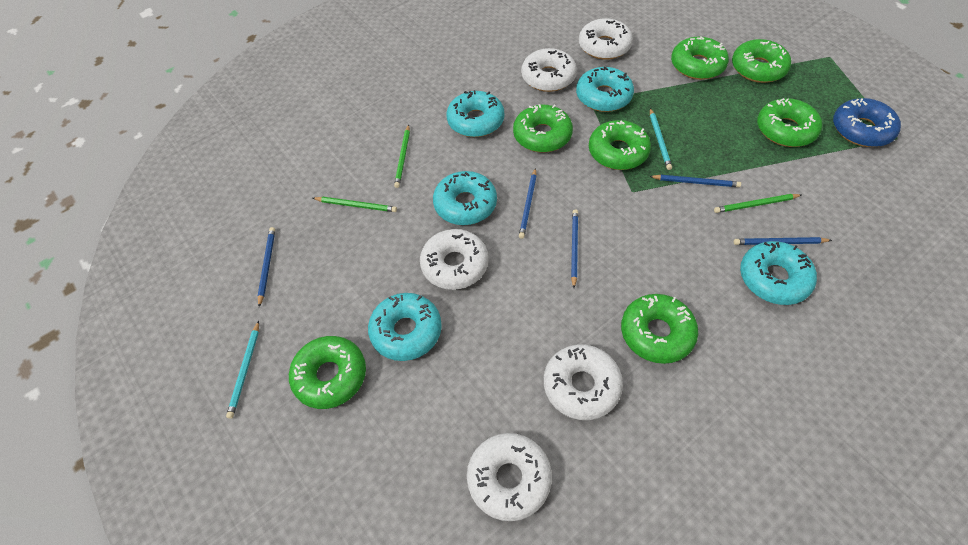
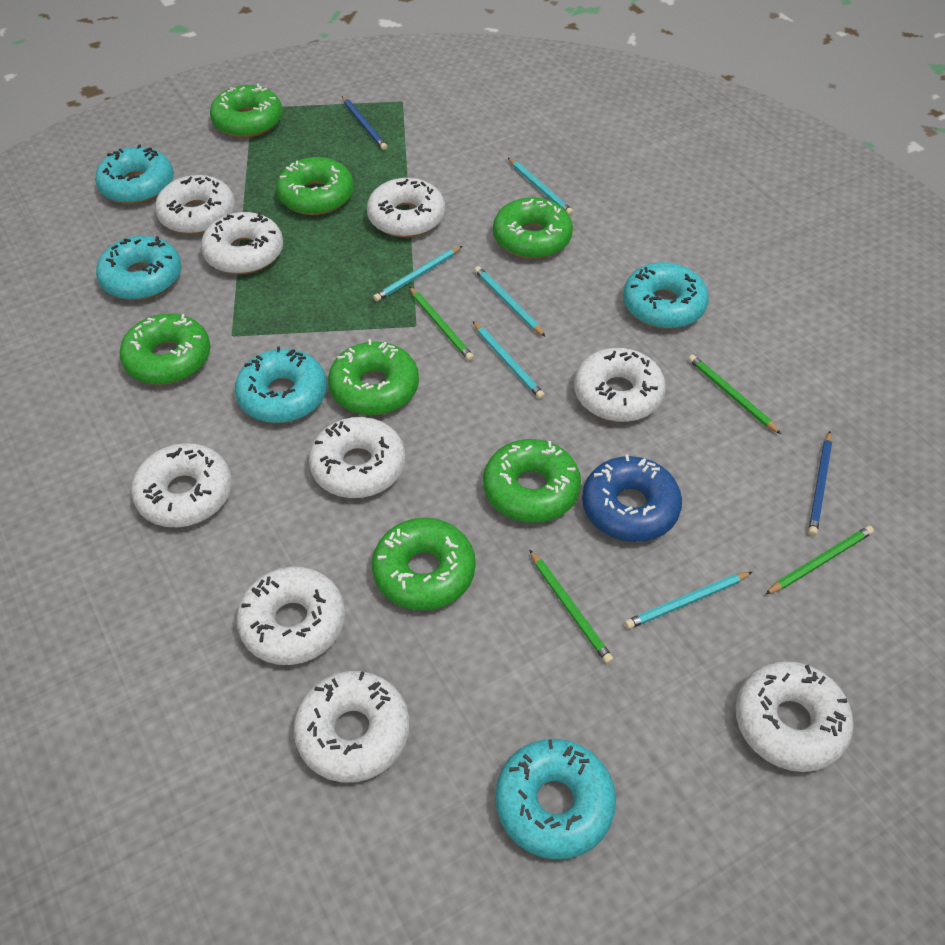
blue pencil: [258,227,275,307] [519,168,537,239] [571,209,578,288] [649,175,741,187] [734,237,832,245] = 5 -> [342,96,387,150] [808,431,832,536] = 2
green pencil: [313,197,397,212] [394,125,410,188] [714,194,801,213] = 3 -> [409,287,474,361] [529,550,613,664] [688,354,781,434] [765,526,874,595] = 4
turquoise pencil: [226,321,259,419] [650,108,672,170] = 2 -> [373,246,462,302] [473,321,545,399] [474,266,545,336] [508,158,573,215] [625,572,752,629] = 5
white donut: [420,229,488,290] [467,433,552,521] [521,48,577,92] [544,344,623,420] [579,18,633,60] = 5 -> [131,443,232,528] [155,175,235,235] [201,212,283,274] [236,566,345,665] [294,671,409,783] [309,417,405,498] [367,178,445,237] [574,348,666,422] [736,661,854,772] = 9

